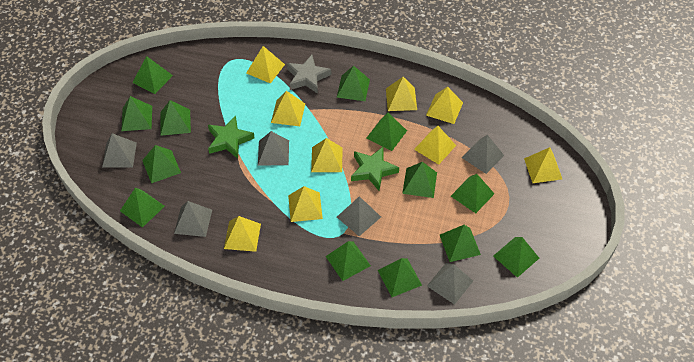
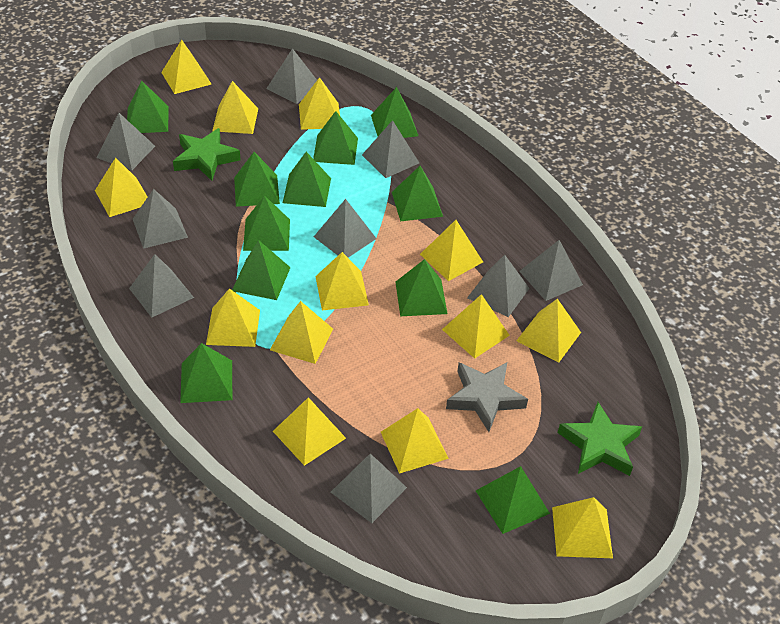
green pyramid: [120,188,165,228] [121,96,152,131] [132,56,173,94] [142,145,181,183] [160,100,191,136] [326,241,371,281] [337,66,370,101] [367,113,407,151] [378,258,422,297] [402,162,437,198] [440,225,481,262] [451,174,495,213] [493,237,539,278] = 13 -> [127,80,169,133] [180,343,232,403] [232,240,291,300] [234,152,280,207] [243,196,290,251] [283,152,331,207] [313,111,358,165] [371,87,418,138] [392,166,443,221] [395,259,447,316] [476,466,550,534] = 11
grey pyramid: [102,133,137,168] [174,201,212,237] [258,131,289,166] [337,196,381,236] [427,263,473,305] [462,135,504,174] = 6 -> [96,113,155,170] [129,254,194,318] [133,189,188,249] [266,48,317,104] [314,199,377,258] [331,453,407,523] [362,120,419,178] [467,255,530,317] [519,240,583,301] = 9
yellow pyramid: [224,216,261,252] [246,46,285,84] [271,91,305,126] [288,186,323,222] [311,138,342,172] [386,77,417,111] [414,126,456,165] [426,87,463,124] [524,147,562,183] = 9 -> [95,158,148,217] [161,40,211,94] [206,288,260,347] [212,81,258,134] [270,301,333,364] [273,397,346,466] [299,77,340,130] [315,252,369,310] [381,408,449,474] [420,220,483,281] [442,294,510,359] [516,298,581,363] [552,497,613,558] = 13

